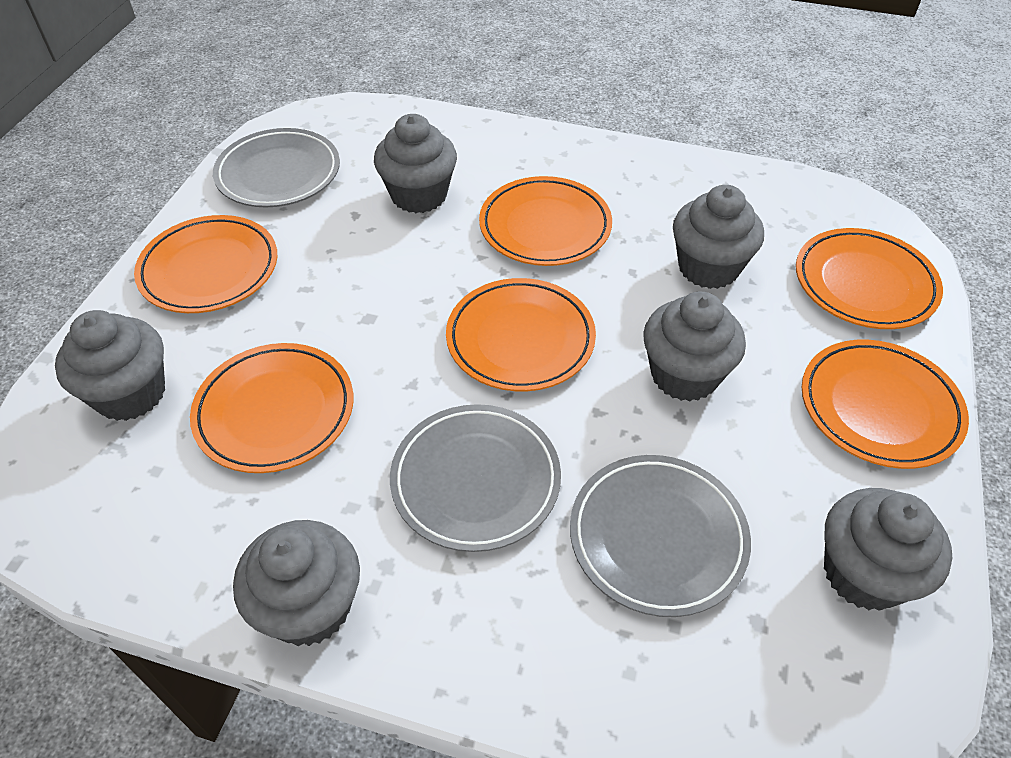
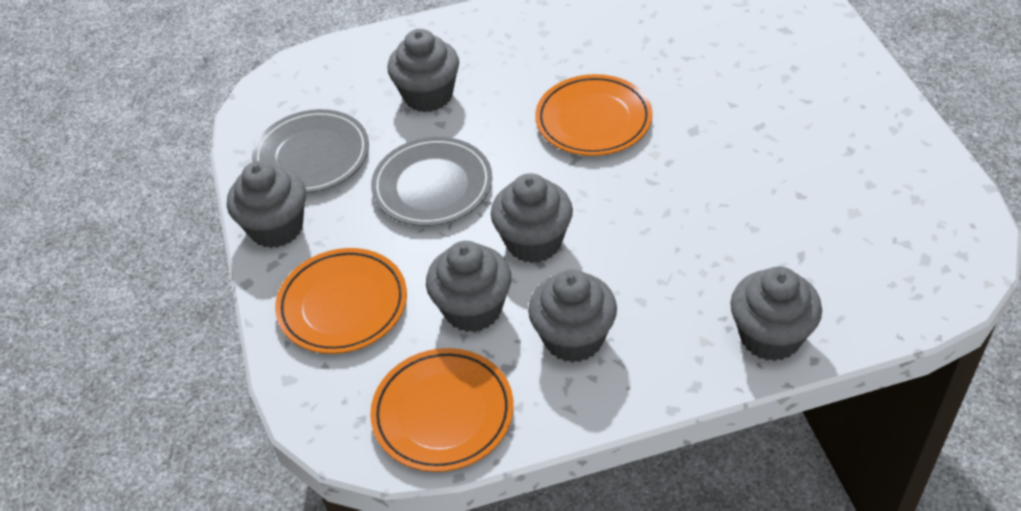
grey plate: [213,128,340,207] [390,404,561,552] [570,455,751,617] = 3 -> [252,109,369,193] [371,137,492,226] = 2
orange plate: [134,215,277,313] [190,343,353,473] [446,278,596,391] [479,176,612,266] [796,228,943,329] [802,340,969,469] = 6 -> [275,248,407,354] [370,348,514,472] [535,74,653,156] = 3

